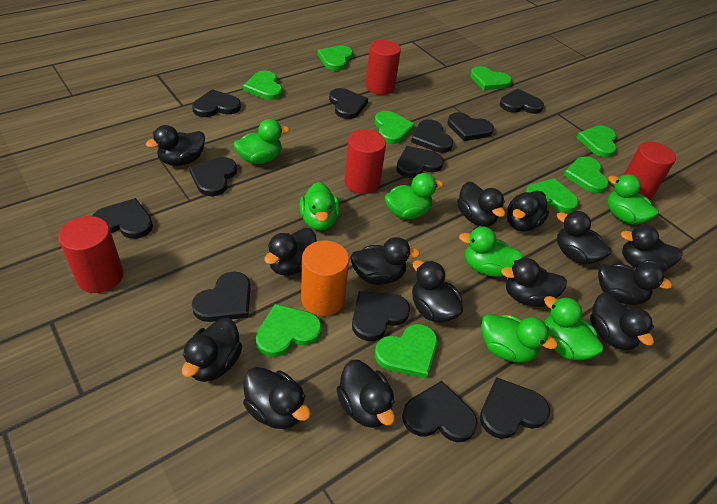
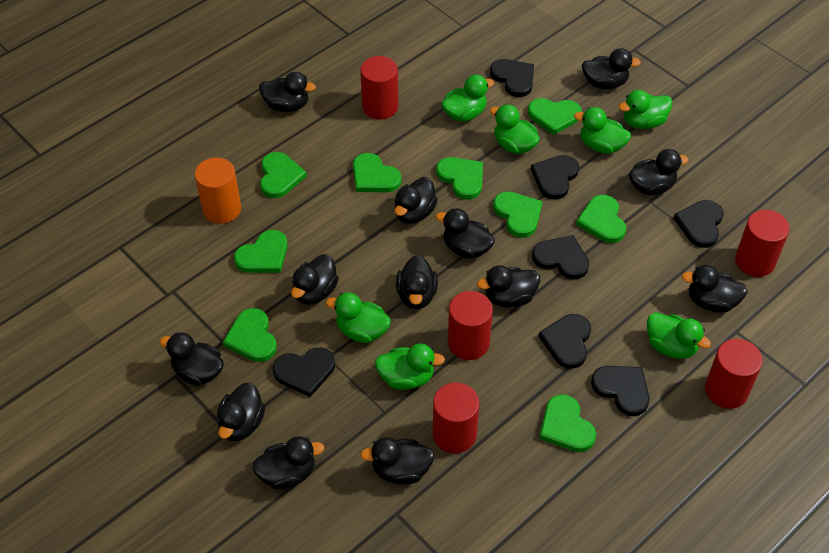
black duck: [146,125,205,166] [182,318,242,382] [243,367,311,429] [264,228,317,276] [336,360,395,428] [350,237,420,285] [412,260,463,323] [457,181,505,227] [501,258,567,307] [507,191,549,232] [556,211,611,264] [590,292,654,350] [598,262,672,305] [621,225,683,272] = 14 -> [160,332,224,386] [217,382,265,441] [252,436,324,490] [259,72,316,112] [291,254,339,305] [360,437,434,485] [394,177,438,224] [396,255,438,309] [436,208,495,259] [477,265,540,307] [582,48,641,89] [629,149,689,195] [682,265,748,313] = 13
black heart: [93,198,153,239] [189,157,237,196] [192,89,241,117] [192,271,251,322] [329,88,368,119] [352,291,410,341] [396,146,444,178] [402,381,477,442] [411,119,453,153] [447,112,494,141] [480,377,550,439] [500,89,544,114] = 12 -> [273,348,335,397] [490,59,534,97] [531,155,579,199] [532,235,589,280] [538,314,591,369] [591,366,650,416] [673,200,724,248] = 7
red cylinder: [58,216,124,293] [345,129,386,194] [366,40,401,95] [624,142,676,201] = 4 -> [360,56,398,120] [433,383,479,454] [448,291,493,360] [705,339,763,409] [735,210,789,277] = 5

